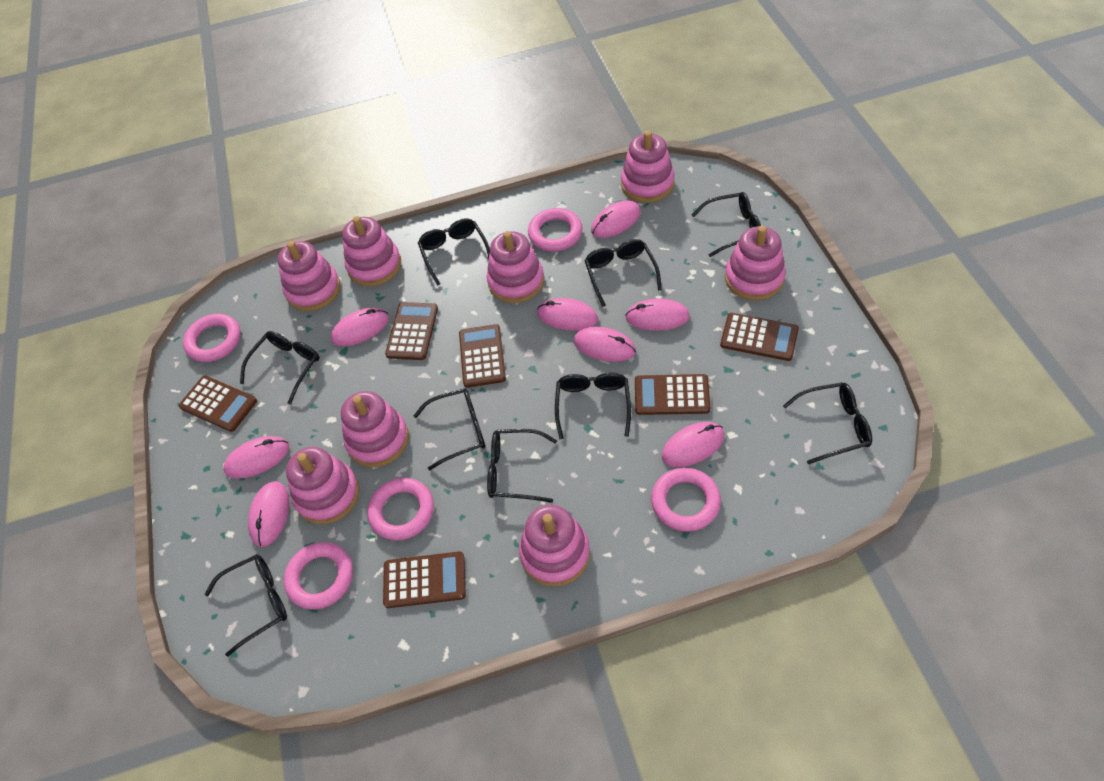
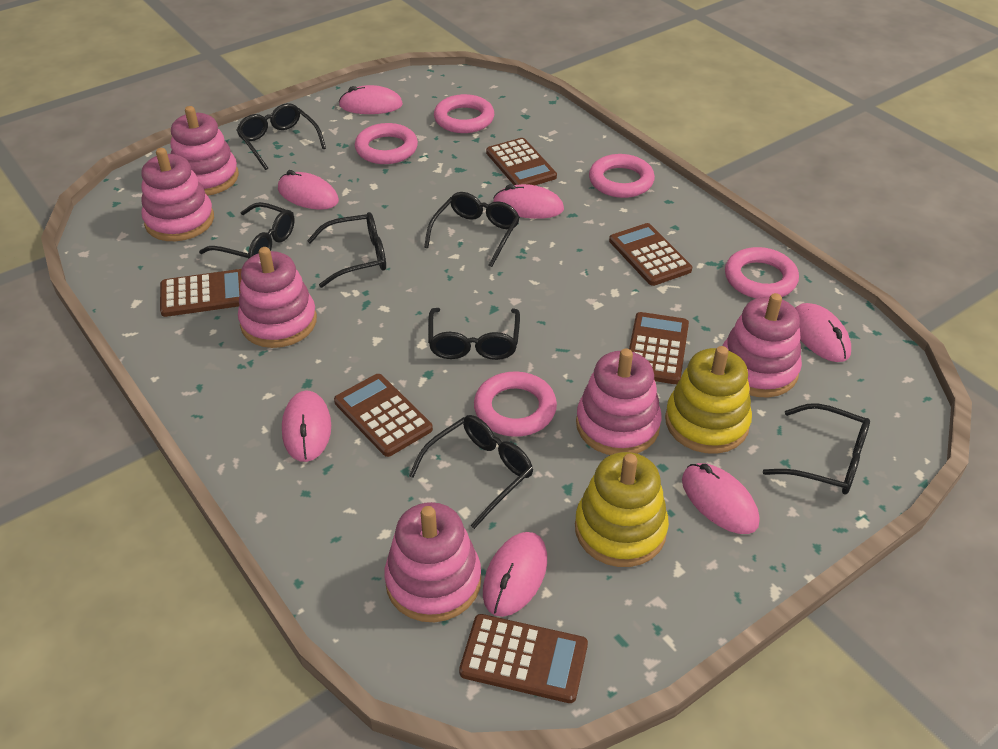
black glasses: [205,554,287,657] [240,331,320,405] [414,388,486,471] [418,218,490,286] [487,429,557,503] [555,372,631,439] [584,239,662,307] [692,192,761,257] [783,382,872,464] = 9 -> [199,202,295,259] [236,103,326,170] [307,212,386,288] [409,415,533,529] [424,192,520,267] [428,308,520,360] [763,403,870,495] = 7
pink mouse: [223,436,289,479] [248,481,289,547] [331,308,389,346] [537,298,598,331] [574,327,636,362] [591,201,641,238] [625,299,690,331] [662,422,724,467] = 8 -> [278,170,339,210] [282,390,331,462] [339,85,403,114] [483,532,547,617] [493,184,564,219] [682,463,759,534] [795,303,851,362] = 7
pink stacking toy: [278,241,340,311] [286,447,360,524] [341,391,409,467] [342,216,401,286] [487,231,544,303] [519,505,590,587] [621,131,675,203] [725,226,786,300] = 8 -> [141,148,214,241] [170,106,239,196] [238,247,317,348] [384,502,481,622] [576,348,662,455] [722,293,802,398] = 6
yellow stacking toy: none = 0 -> [575,452,669,567] [665,346,752,454] = 2

